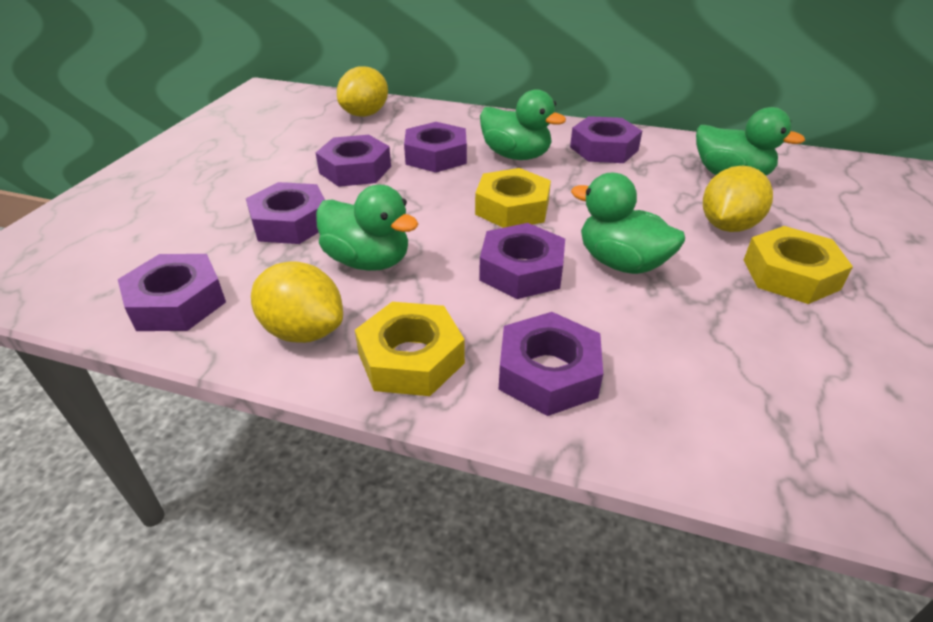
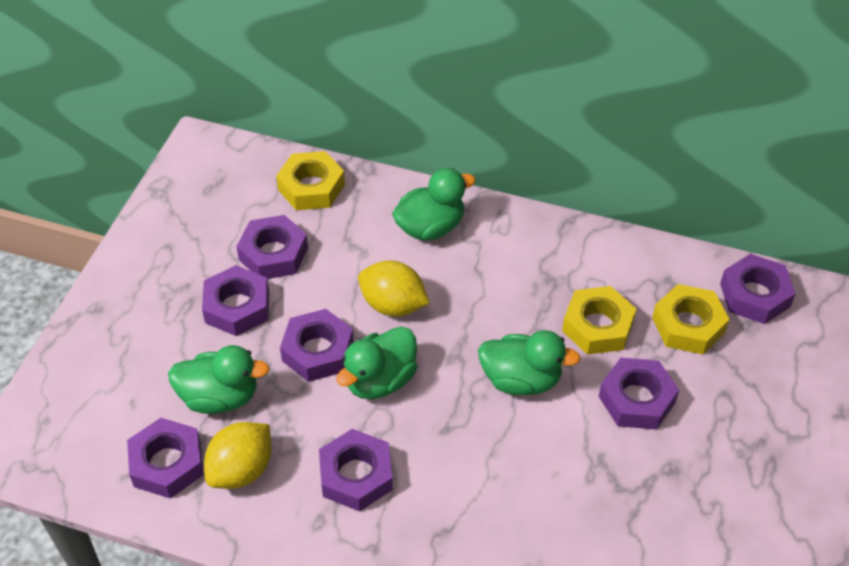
yellow lemon: [251,261,343,343] [337,66,388,117] [703,166,773,232] = 3 -> [204,422,271,489] [358,261,429,317] = 2

